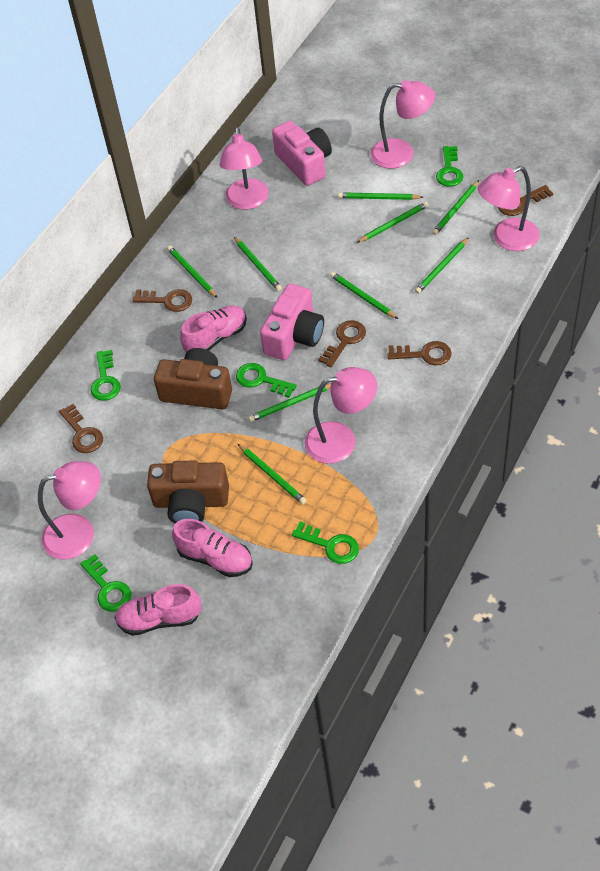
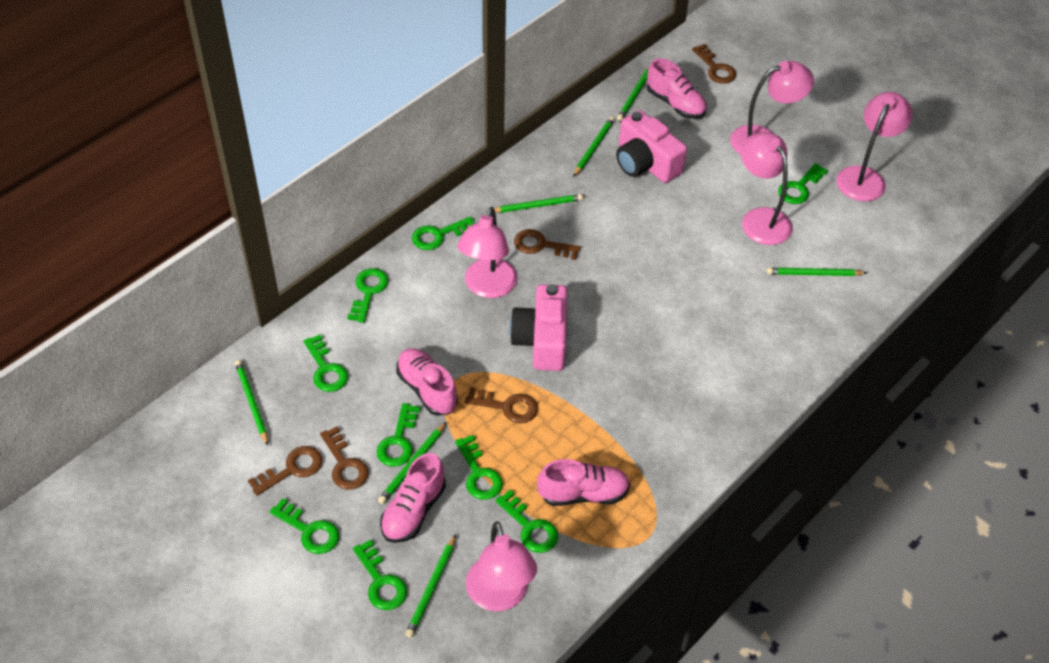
brown camera: [147,461,229,523] [154,348,232,409] = 2 -> none = 0
green key: [80,554,131,612] [90,350,121,401] [236,363,297,398] [292,521,359,564] [436,146,463,187] = 5 -> [270,498,339,554] [303,334,348,392] [347,268,388,323] [353,540,407,610] [376,403,420,467] [412,217,474,250] [455,435,503,500] [495,489,558,553] [778,163,828,204] = 9
green pencil: [167,246,217,298] [234,237,282,291] [238,444,307,504] [248,384,331,422] [330,272,398,319] [338,192,423,200] [357,202,428,243] [415,237,469,294] [432,180,479,235] = 9 -> [235,360,268,446] [378,422,446,504] [405,534,456,638] [494,194,583,213] [573,117,615,177] [617,67,649,121] [767,268,867,276] = 7
pink shoe: [115,584,202,636] [172,519,253,577] [180,306,247,352] = 3 -> [380,453,446,543] [396,348,458,416] [537,459,630,506] [647,58,707,119] = 4

